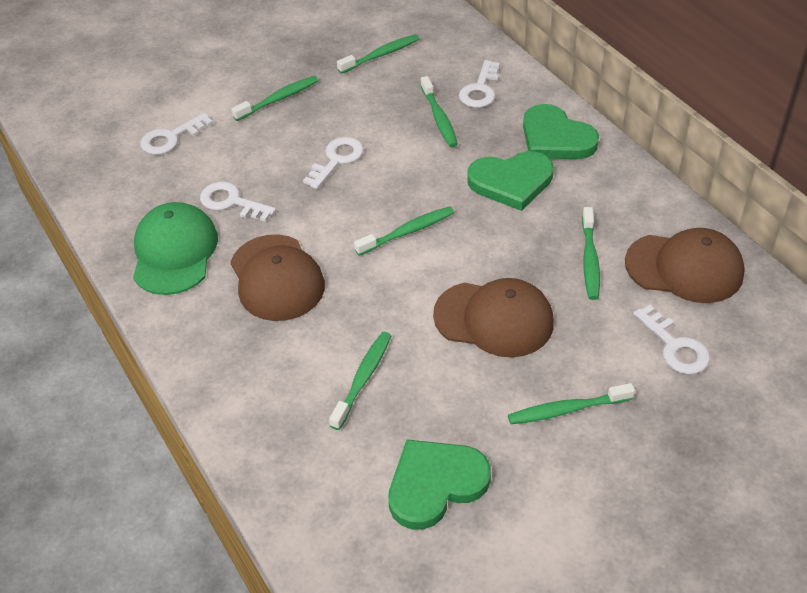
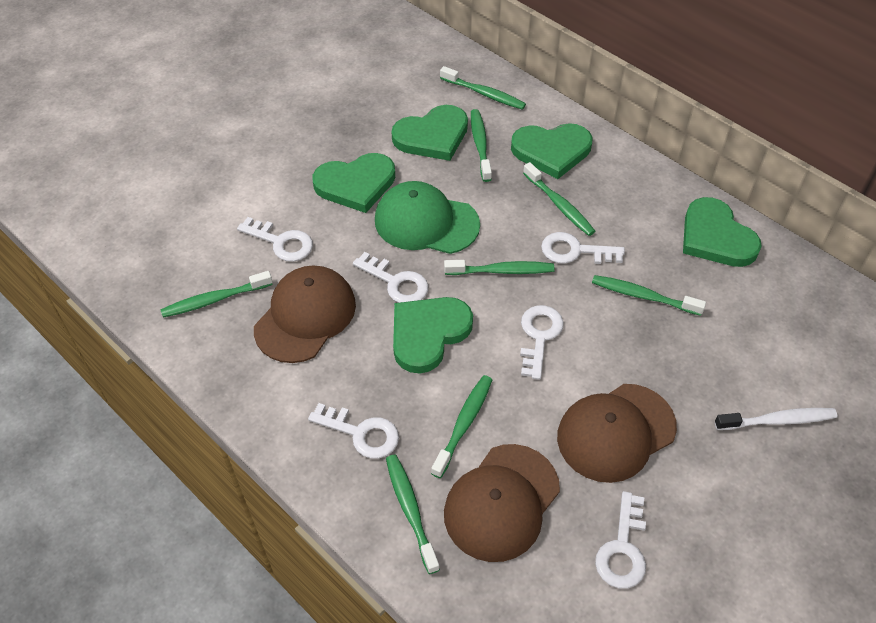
green heart: [388,439,491,530] [467,151,554,211] [523,104,599,159] = 3 -> [312,153,395,213] [392,105,468,161] [393,297,473,373] [511,123,593,179] [683,197,762,267] = 5
green toothbrush: [231,76,319,121] [329,332,391,430] [337,34,420,74] [354,206,455,256] [421,76,458,147] [508,383,635,424] [582,207,600,300] = 7 -> [160,271,273,318] [386,455,440,574] [431,375,492,478] [440,66,526,110] [444,260,555,275] [471,109,492,182] [523,162,595,236] [592,275,706,316] = 8
white key: [140,113,213,155] [200,182,276,222] [303,137,364,189] [459,60,500,108] [633,305,710,374] = 5 -> [237,217,313,262] [308,403,399,459] [353,252,428,303] [520,305,564,380] [541,232,625,264] [595,491,646,589] = 6
white toothbrush: none = 0 -> [715,408,837,430] = 1

